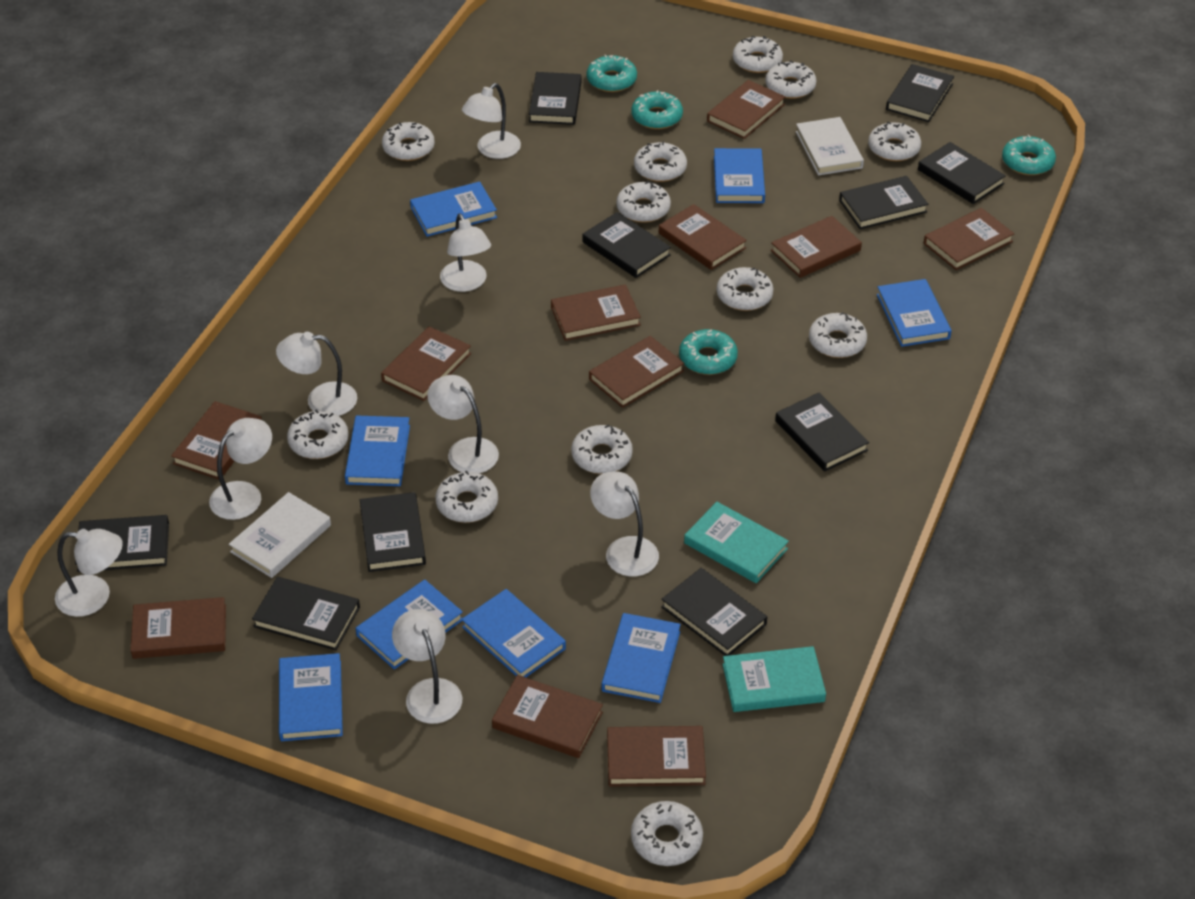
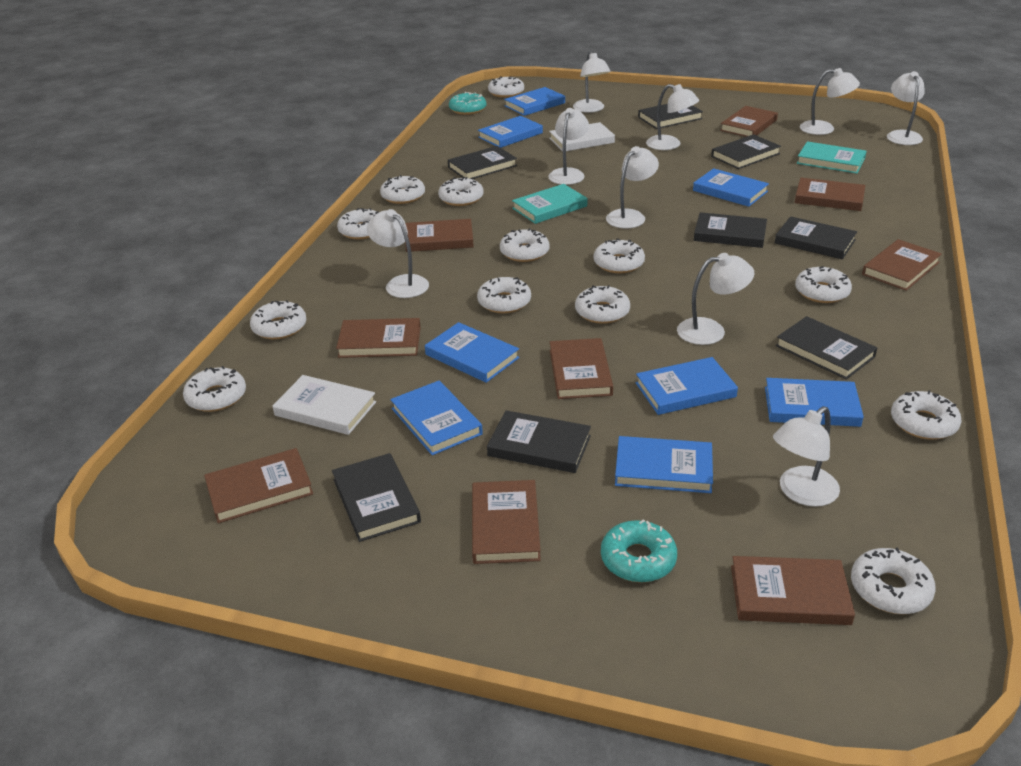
black book: [75,515,169,572] [252,577,360,651] [360,492,426,572] [529,72,581,125] [582,212,671,278] [661,568,767,656] [775,393,869,472] [839,176,928,229] [886,64,954,122] [918,142,1006,204] = 10 -> [332,453,421,542] [448,146,517,179] [487,410,591,473] [638,104,703,129] [694,212,767,248] [711,134,781,169] [775,216,857,259] [776,316,877,379] = 8
brown book: [130,597,226,659] [171,401,262,480] [381,326,471,401] [492,675,603,758] [551,285,641,341] [589,336,684,408] [607,726,706,787] [659,204,747,270] [707,80,785,139] [771,216,862,278] [924,208,1014,270] = 11 -> [204,448,313,523] [336,318,421,358] [405,219,474,252] [472,480,541,564] [550,338,613,399] [720,106,778,137] [731,556,855,625] [795,178,865,211] [862,239,942,291] = 9
turquoise donut: [587,55,637,92] [631,90,683,129] [679,329,738,375] [1002,135,1056,175] = 4 -> [449,92,486,115] [601,519,677,583] = 2
white donut: [287,409,349,459] [382,122,435,161] [436,471,498,523] [571,424,633,474] [616,181,671,223] [631,801,703,866] [634,142,687,182] [717,267,773,311] [733,36,783,73] [765,61,816,99] [809,312,867,358] [868,121,921,161] = 12 -> [183,366,246,412] [250,300,306,340] [337,208,379,239] [380,175,425,204] [438,177,483,206] [477,277,531,313] [488,76,524,98] [500,228,549,262] [575,285,630,324] [594,238,645,273] [795,266,852,303] [851,548,936,614] [891,390,962,440] = 13
white lamp: [55,529,123,617] [209,418,272,520] [276,332,357,416] [392,609,462,724] [427,375,499,473] [440,214,491,292] [462,83,521,159] [590,471,659,576] = 8 -> [367,209,429,298] [548,108,589,185] [573,51,611,113] [606,146,659,229] [646,84,699,150] [677,253,754,345] [773,406,840,507] [800,68,860,135] [887,71,925,145] = 9

